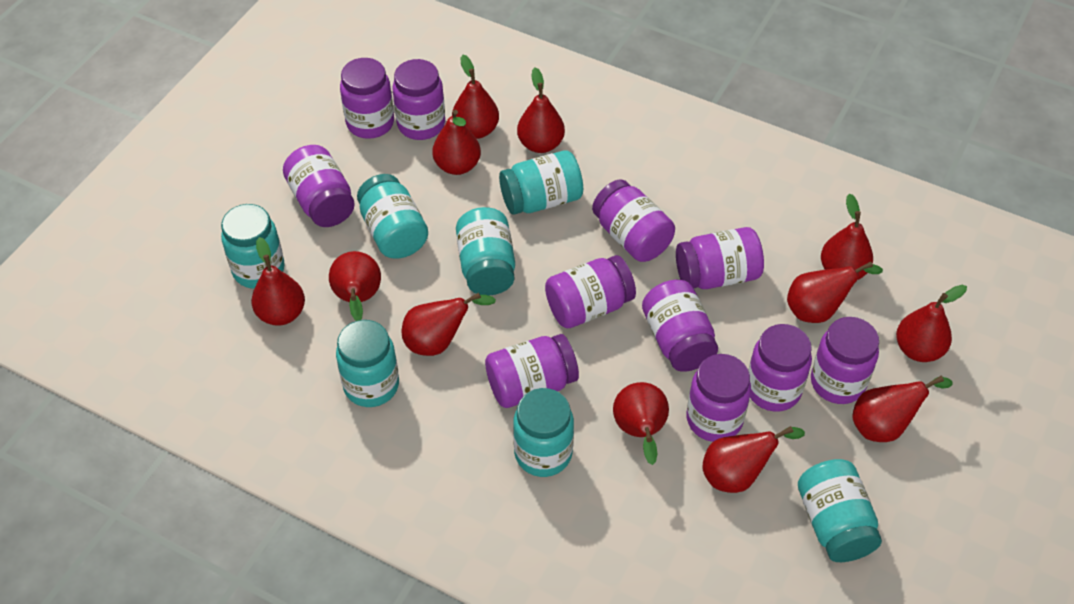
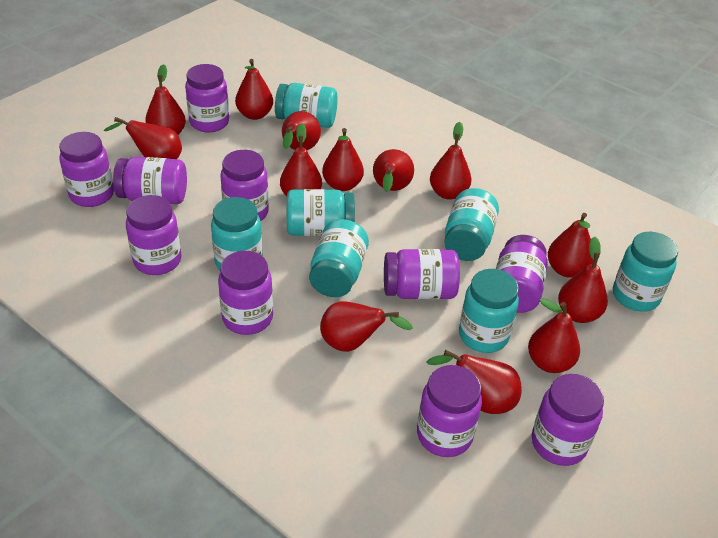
purple jar: [283,145,355,227] [340,58,394,139] [393,59,445,140] [485,334,579,408] [545,255,636,328] [592,179,675,262] [642,280,718,372] [676,227,764,289] [686,354,751,442] [748,324,812,411] [811,317,879,404] = 11 -> [59,132,114,207] [113,157,187,204] [126,195,181,275] [185,64,229,133] [218,251,273,335] [220,150,269,221] [384,249,460,299] [417,365,482,457] [496,235,548,313] [532,374,604,466] = 10
red pear: [251,237,305,326] [329,251,381,321] [401,293,496,356] [432,110,481,175] [452,55,499,139] [517,67,565,153] [613,382,669,465] [702,426,805,493] [787,261,883,323] [821,193,873,280] [852,376,953,442] [896,285,967,362] = 12 -> [104,117,182,159] [145,64,186,135] [235,59,273,120] [280,123,322,196] [282,111,321,150] [320,301,413,352] [322,128,364,191] [373,149,414,192] [426,350,522,414] [430,122,472,200] [528,298,580,373] [548,213,594,278] [558,237,608,323] = 13

